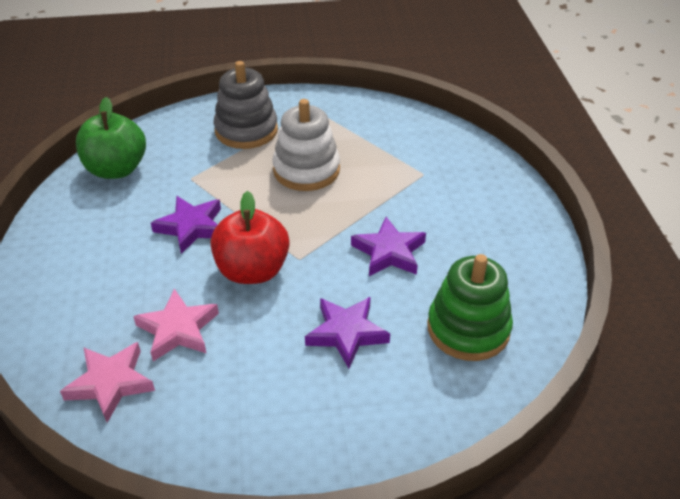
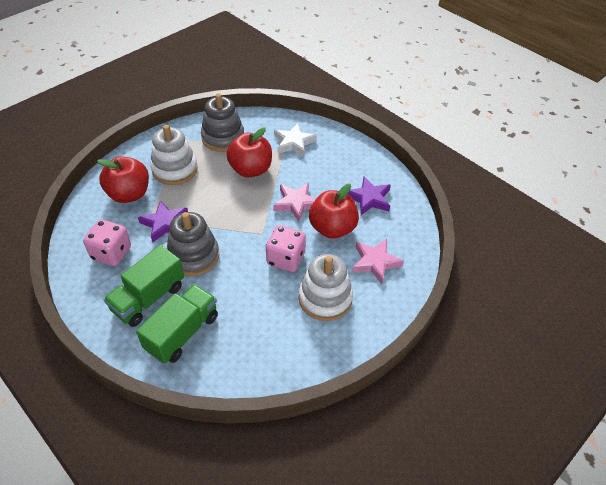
green apple: [76,97,146,179] = 1 -> none = 0
green stacking toy: [427,254,513,361] = 1 -> none = 0
green truck: none = 0 -> [104,245,184,327] [136,284,218,364] = 2
grey stacking toy: [214,61,278,149] = 1 -> [167,212,219,276] [201,93,244,152] = 2
pink dice: none = 0 -> [83,219,131,266] [266,225,306,272] = 2
purple star: [151,196,221,254] [305,297,390,368] [351,217,426,276] = 3 -> [138,200,188,243] [348,177,391,215] = 2
red apple: [210,191,290,284] = 1 -> [97,156,149,203] [227,127,272,177] [309,184,359,239] = 3
white stacking toy: [272,99,340,191] = 1 -> [150,125,198,185] [299,254,353,321] = 2
white star: none = 0 -> [274,123,317,157] = 1

